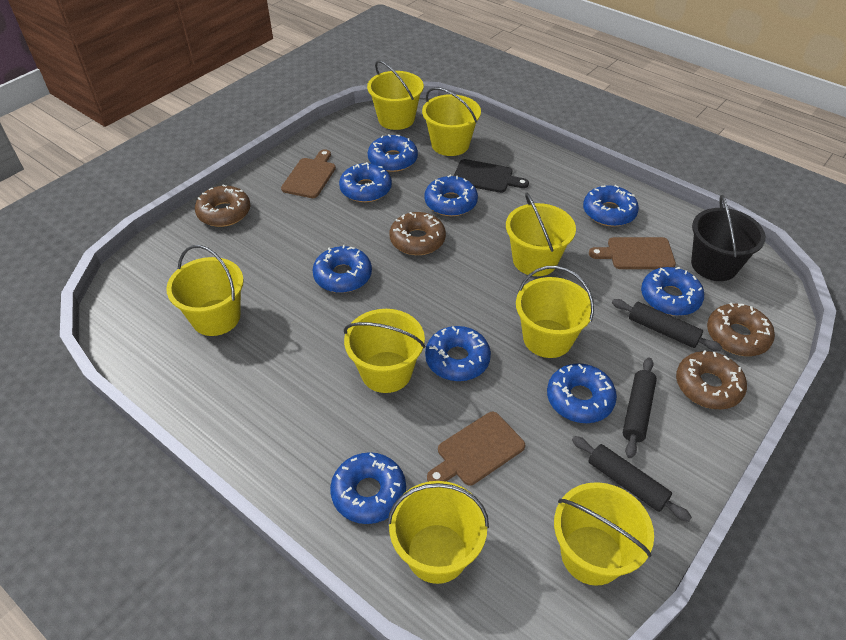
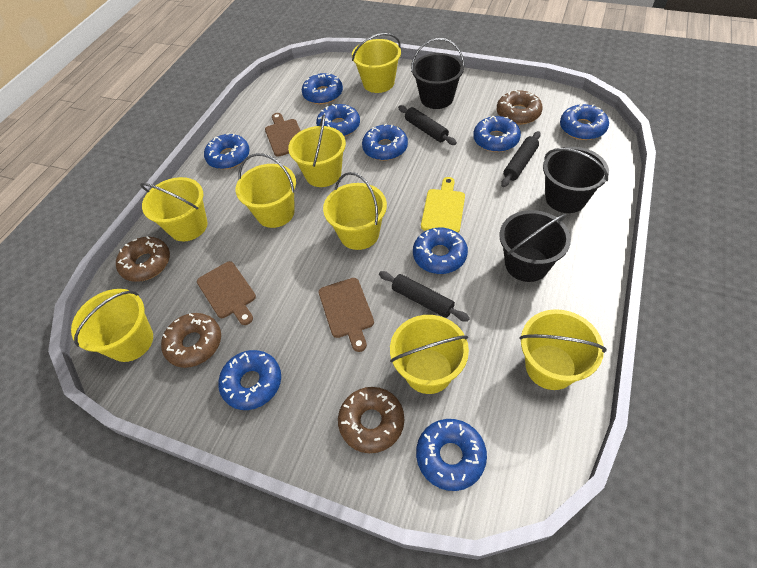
black bucket: [691,195,766,281] = 1 -> [411,38,465,109] [499,210,571,282] [543,147,609,213] = 3
black cutting board: [454,159,529,193] = 1 -> none = 0
yellow cutting board: none = 0 -> [421,177,465,233] = 1

